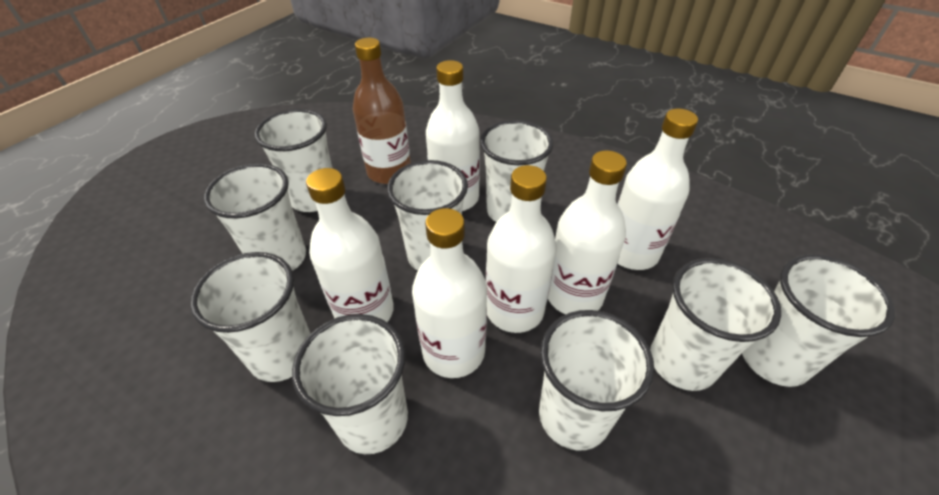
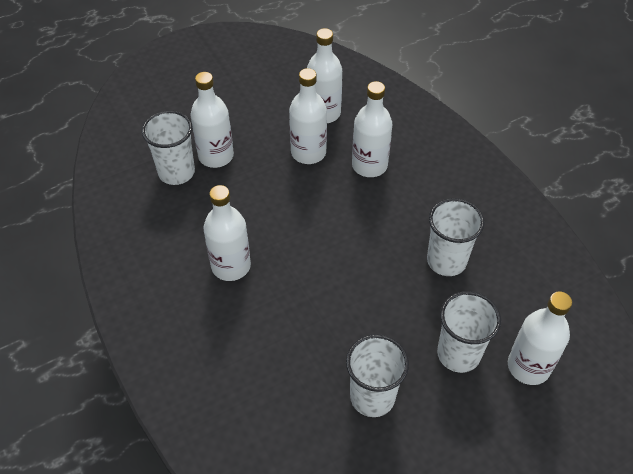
brown bottle: [353,38,411,184] = 1 -> none = 0
white cup: [190,252,311,382] [204,163,306,271] [254,109,332,212] [292,314,408,454] [387,160,468,271] [480,120,554,222] [539,310,654,451] [650,258,781,391] [742,254,896,387] = 9 -> [142,111,195,185] [346,334,409,417] [427,198,485,276] [437,291,501,373] = 4

